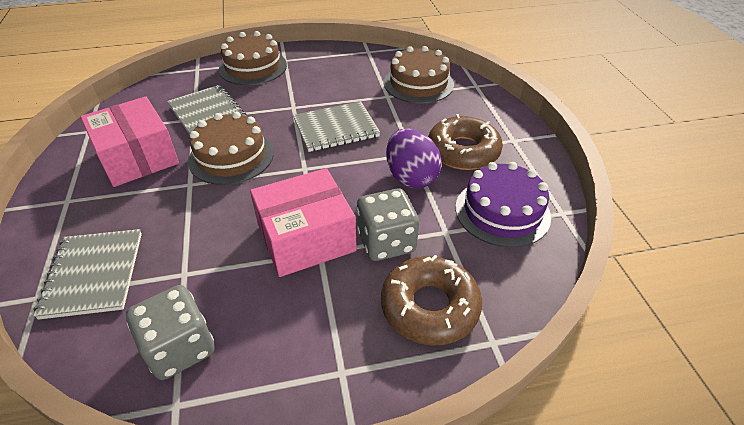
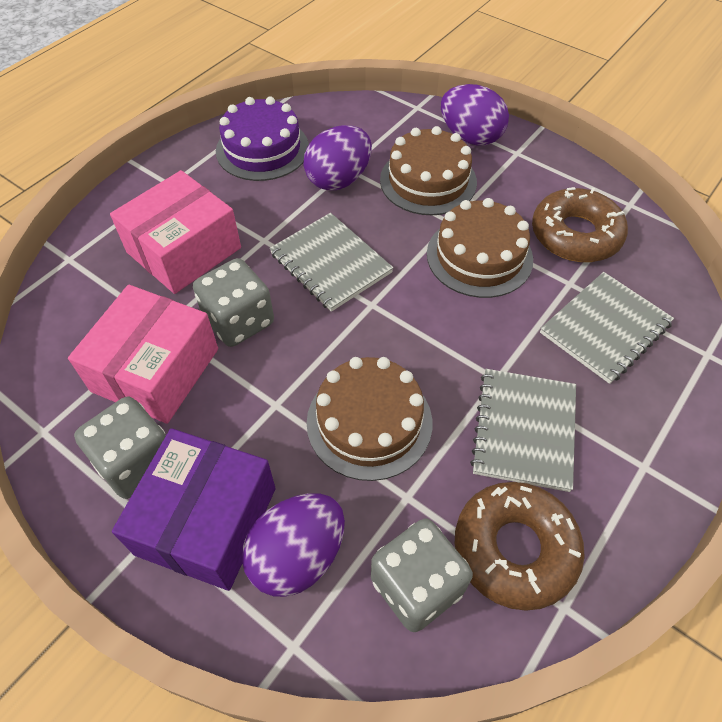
grey dice: [126,285,215,380] [356,189,419,261] = 2 -> [74,397,166,499] [193,258,274,347] [371,518,473,632] = 3
purple box: none = 0 -> [112,428,276,591] = 1
purple egg: [386,128,442,188] = 1 -> [242,493,345,597] [304,125,372,191] [441,84,509,146] = 3

